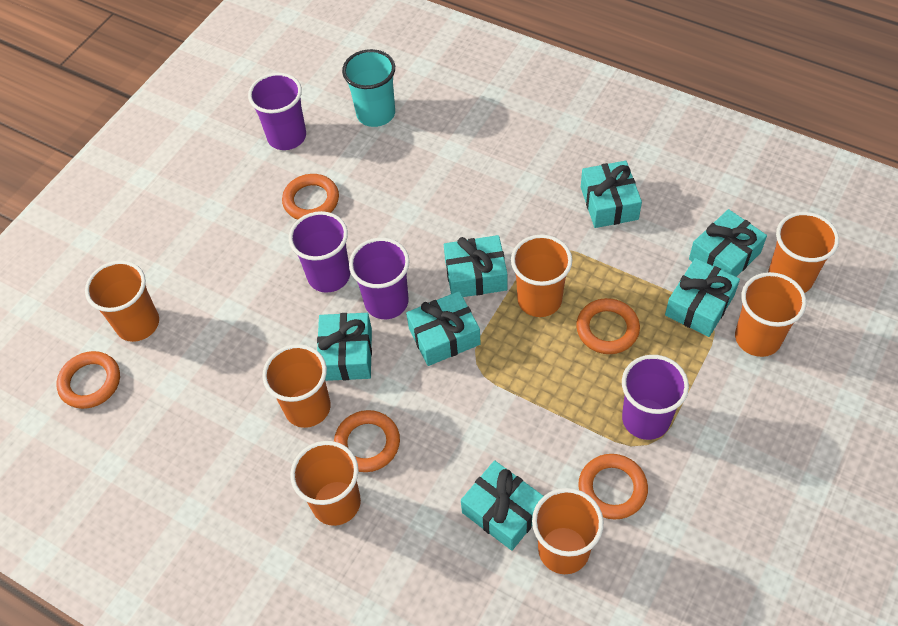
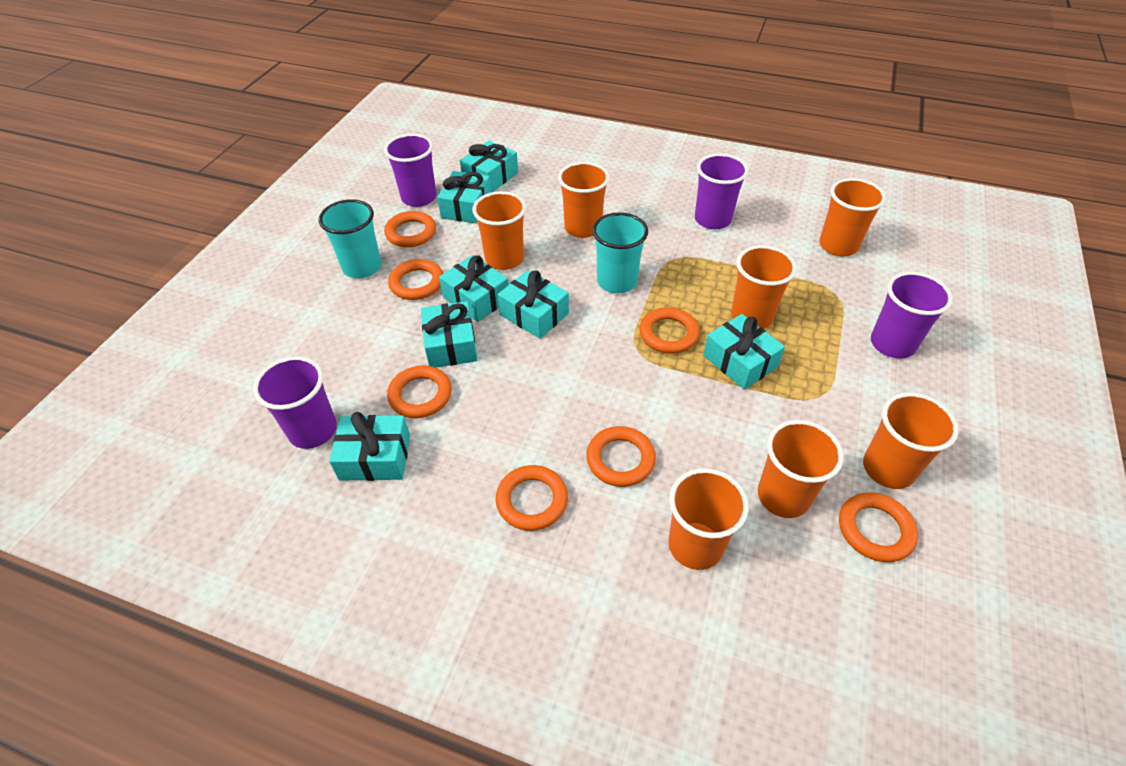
orange ring: [56,351,120,409] [282,174,339,220] [334,410,400,472] [576,298,640,354] [578,454,648,520] = 5 -> [384,211,436,247] [387,365,452,418] [388,259,443,300] [496,465,568,531] [586,426,656,487] [640,307,700,354] [839,492,918,562] = 7
turquoise cup: [342,49,395,127] = 1 -> [319,199,381,278] [592,212,648,293] = 2

